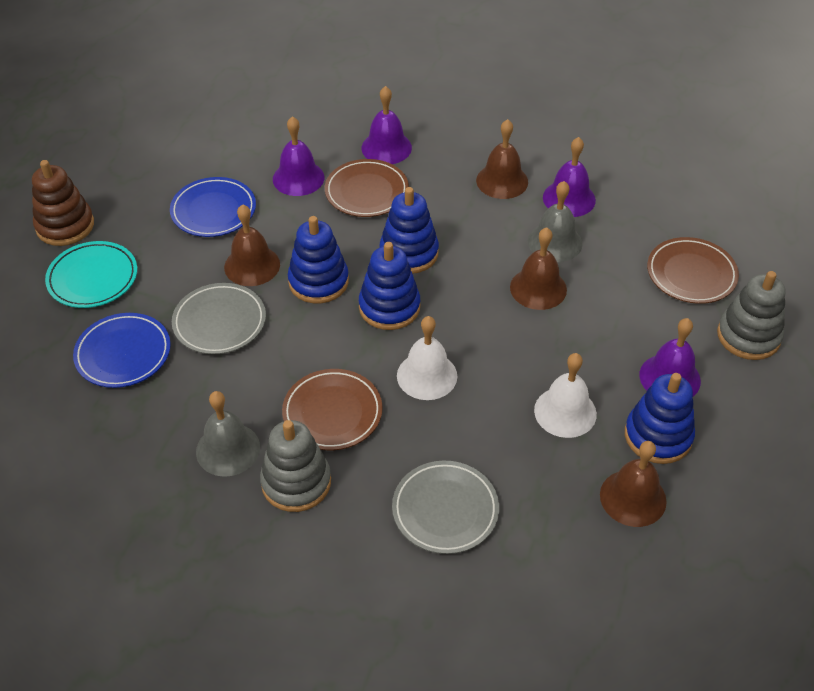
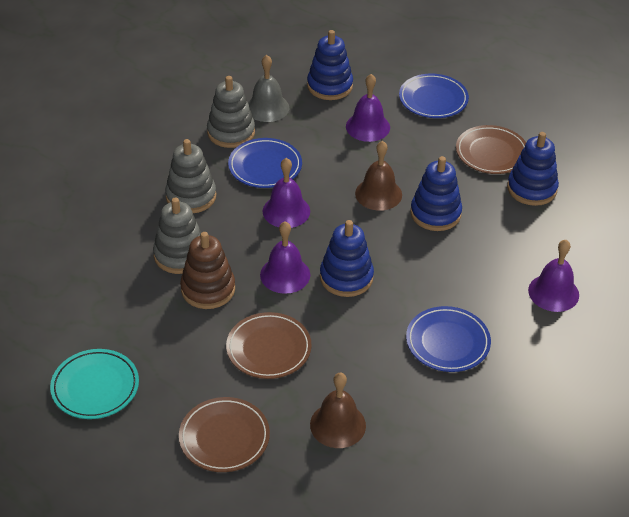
blue plate: [73,313,171,388] [170,177,256,237] = 2 -> [228,138,302,188] [399,74,469,118] [406,306,491,372] = 3
brown bell: [224,204,280,286] [476,119,528,199] [510,227,567,310] [600,441,667,527] = 4 -> [310,372,366,448] [355,141,402,211] = 2
grey bell: [196,391,260,477] [528,181,583,262] = 2 -> [248,55,289,122] = 1
grey plate: [172,283,266,354] [392,461,499,554] = 2 -> none = 0
grey stacking toy: [260,420,331,512] [717,271,786,360] = 2 -> [153,197,201,274] [165,139,216,213] [207,76,255,148] = 3
white bell: [397,316,458,400] [534,353,597,438] = 2 -> none = 0

